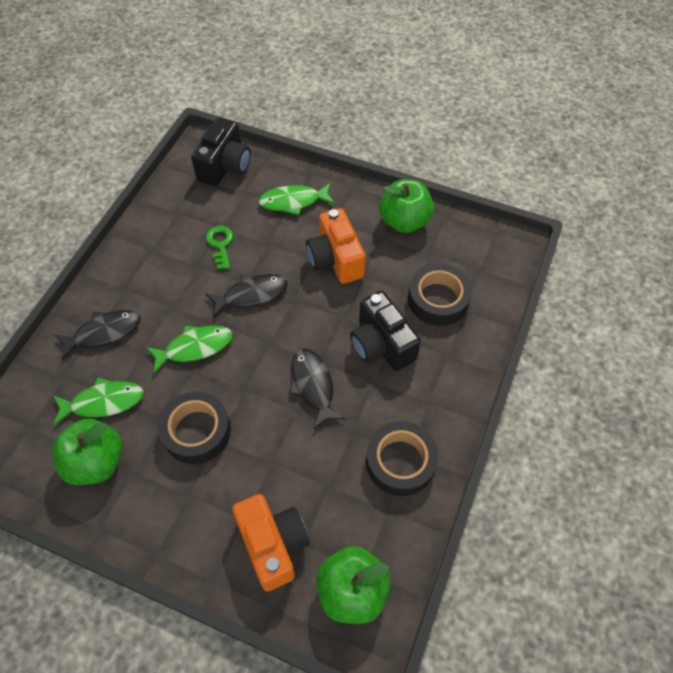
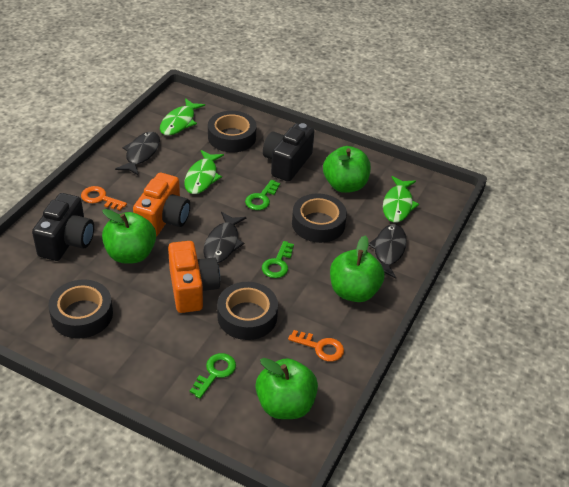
black tape: [158,392,231,464] [366,421,438,496] [408,264,472,326] = 3 -> [48,280,113,338] [208,111,257,153] [217,282,278,340] [292,193,347,243] = 4
green apple: [52,419,122,485] [316,546,390,624] [379,179,434,233] = 3 -> [102,209,156,264] [256,358,318,419] [323,146,371,193] [330,236,385,302] = 4
green key: [206,226,233,270] = 1 -> [190,353,236,399] [245,180,280,210] [262,241,294,278] = 3
orange key: none = 0 -> [81,186,127,211] [288,330,344,362] = 2

